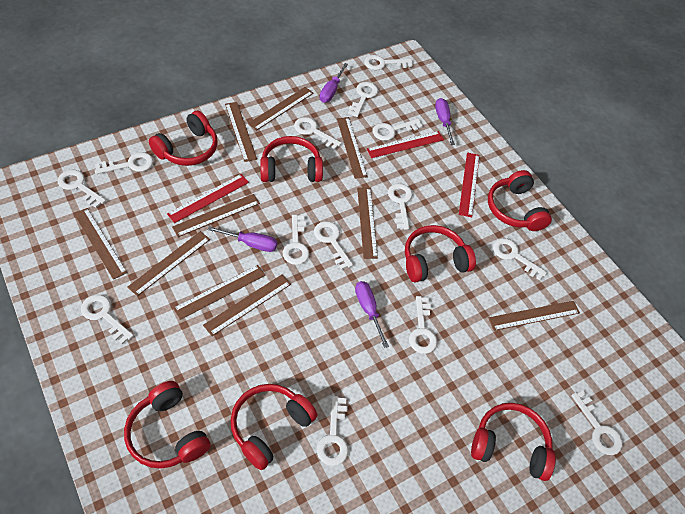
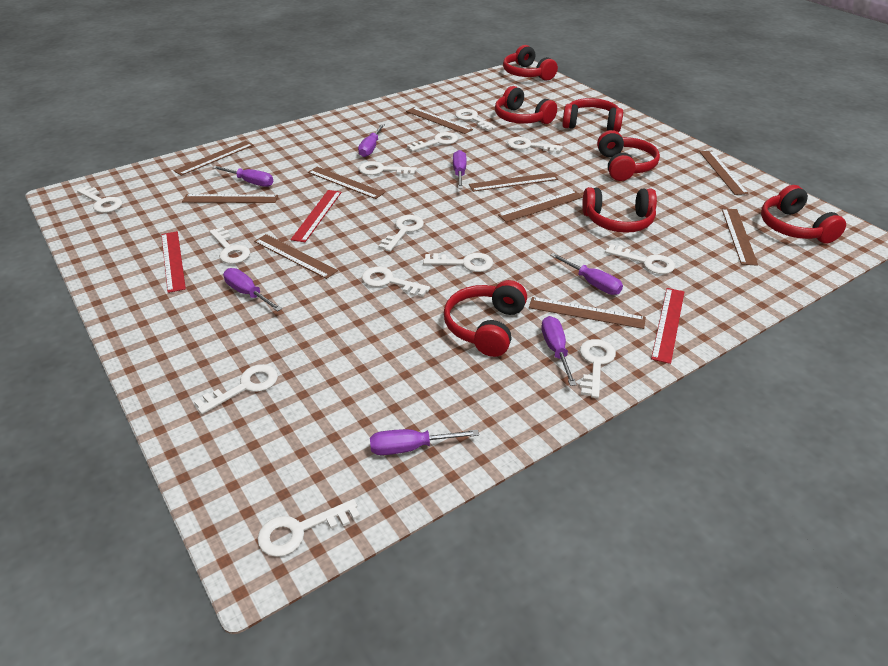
purple screwdriver: [207,226,277,252] [320,63,348,103] [355,281,389,348] [435,98,455,145] = 4 -> [212,166,273,187] [223,268,282,312] [358,124,385,157] [370,429,479,455] [453,150,466,189] [541,316,577,386] [550,253,623,295] = 7
white key: [58,170,106,208] [81,295,134,344] [95,152,153,174] [283,215,309,265] [294,117,342,150] [314,221,353,270] [317,396,348,466] [348,82,378,117] [364,55,412,70] [373,119,423,141] [388,183,413,230] [409,296,437,354] [493,238,547,280] [571,390,622,455] = 14 -> [77,185,122,213] [194,364,278,414] [209,227,250,264] [257,499,360,557] [359,161,417,176] [362,267,430,297] [378,215,424,252] [407,132,458,152] [423,253,493,272] [455,109,496,131] [507,137,563,153] [580,339,616,398] [605,244,675,274] = 13

